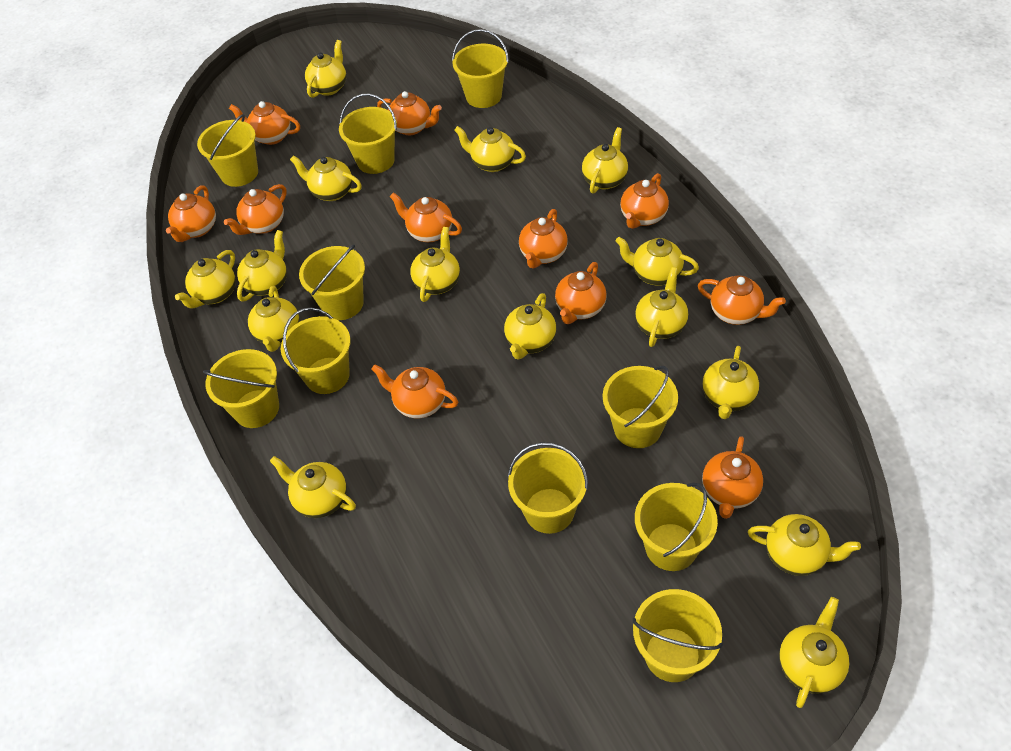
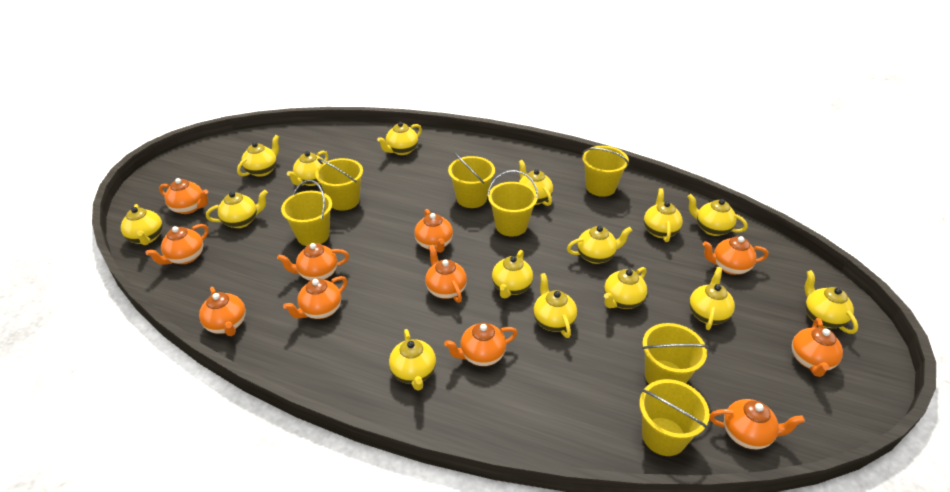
yellow bucket: [197,114,258,187] [203,349,279,428] [281,308,350,394] [299,245,365,320] [339,93,397,174] [452,29,509,108] [508,442,588,534] [603,366,678,448] [633,589,723,682] [635,483,718,571] = 10 -> [281,180,332,246] [315,158,363,211] [448,152,495,208] [487,170,538,237] [582,146,629,197] [639,379,710,456] [642,323,709,384] = 7

